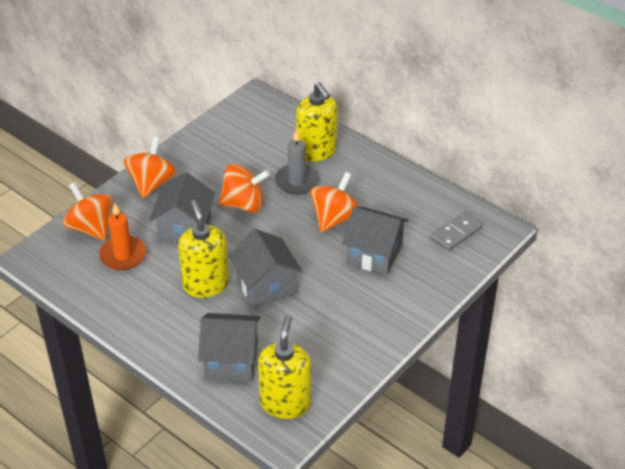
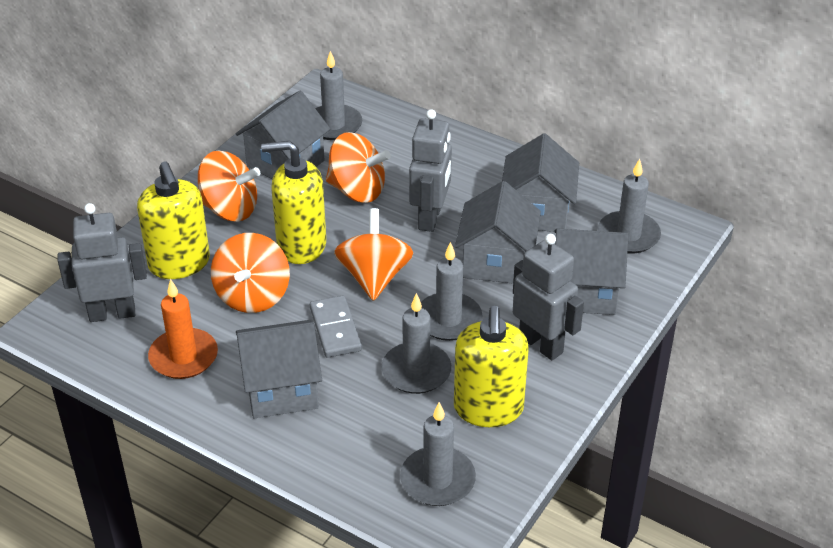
grey candle: [275,129,319,195] = 1 -> [315,51,362,140] [382,293,451,394] [400,402,476,506] [421,242,482,341] [598,158,661,254] = 5
grey house: [150,172,215,244] [198,313,261,381] [229,229,303,308] [342,206,409,275] = 4 -> [236,91,330,179] [236,320,322,418] [455,181,541,283] [502,133,579,232] [554,229,628,315] = 5
grey robot: none = 0 -> [57,203,147,322] [409,109,452,232] [513,234,584,360] = 3

